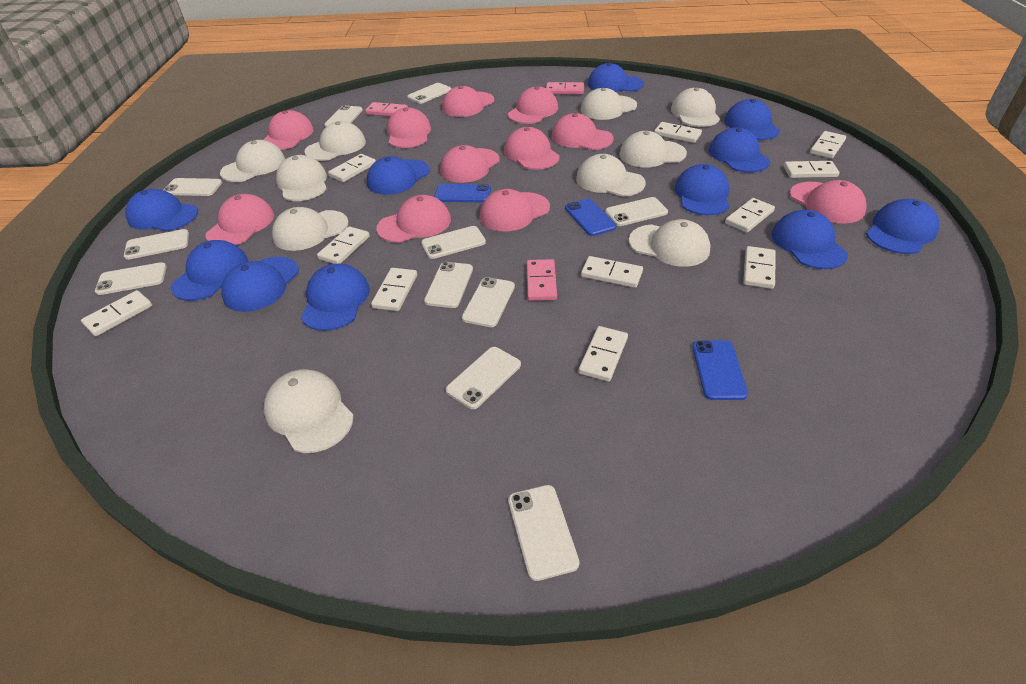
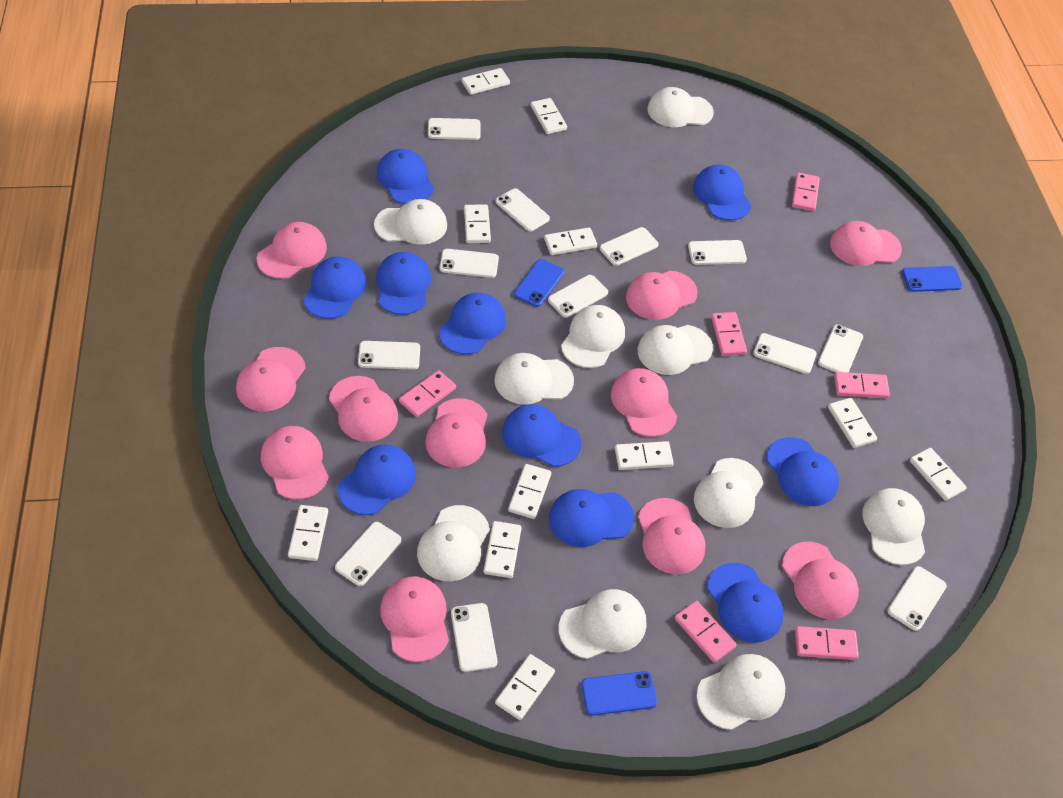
blue cap: [125,189,198,231] [171,240,249,301] [221,257,299,312] [301,264,370,331] [367,156,430,195] [588,63,644,92] [675,164,730,215] [709,128,770,172] [724,99,780,140] [771,210,848,269] [866,199,939,254] = 11 -> [303,256,367,319] [338,444,416,515] [376,149,434,204] [376,252,431,315] [439,292,506,355] [502,404,582,467] [549,489,634,547] [693,165,751,221] [707,563,784,643] [766,437,839,506] = 10
pink domino: [365,102,408,117] [527,259,557,301] [546,82,584,94] = 3 -> [399,370,456,417] [675,601,736,663] [711,312,747,356] [792,173,820,211] [795,626,859,660] [834,372,890,398] = 6
white phone: [95,262,167,295] [124,229,189,260] [164,178,222,196] [324,105,363,127] [407,83,451,104] [421,226,486,259] [424,262,473,308] [446,347,521,409] [462,277,515,327] [508,485,579,581] [605,197,668,226] = 11 -> [335,522,401,586] [358,341,420,370] [428,118,480,140] [440,249,499,278] [451,603,497,672] [496,188,550,231] [548,275,608,317] [600,227,658,266] [688,240,747,265] [753,333,817,374] [818,324,863,372] [887,566,947,631] = 12

